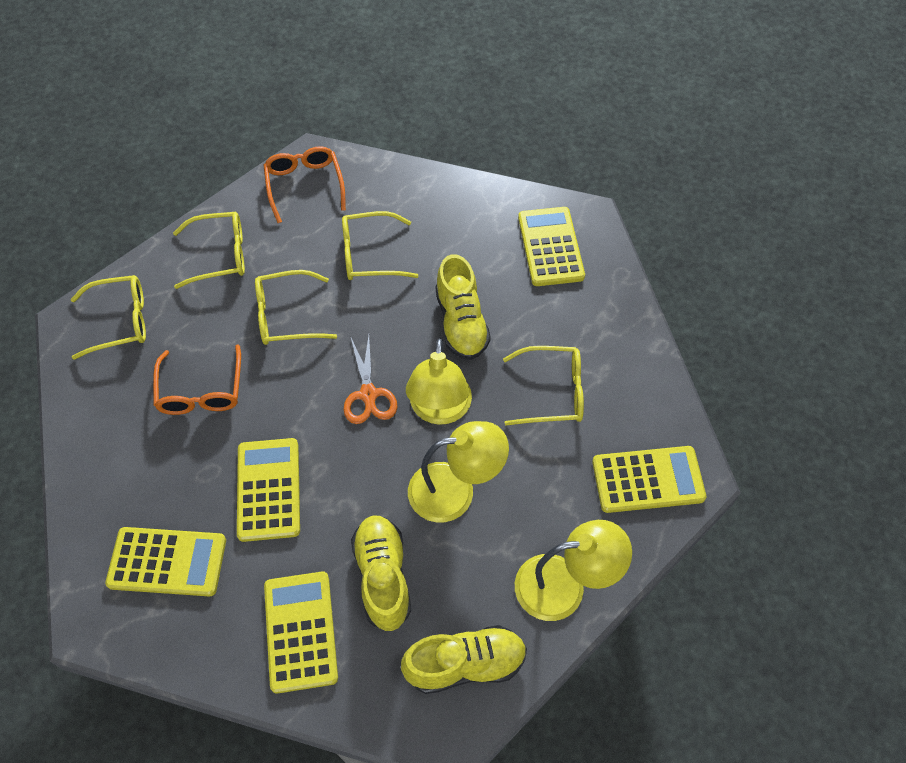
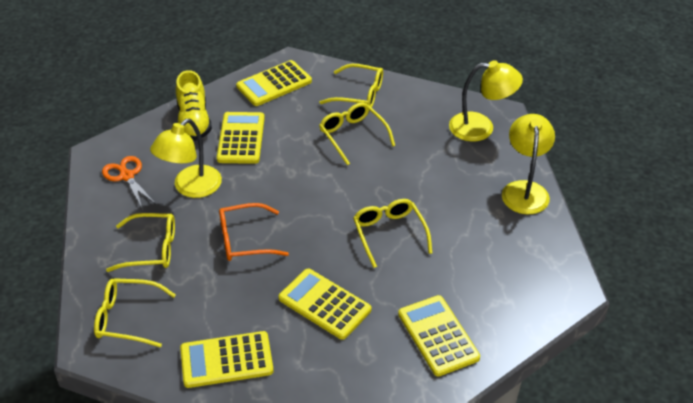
orange glasses: [153,344,241,415] [263,146,346,223] = 2 -> [219,203,289,261] = 1
yellow shoe: [351,516,411,631] [401,625,527,694] [436,254,491,360] = 3 -> [176,70,212,141] = 1

